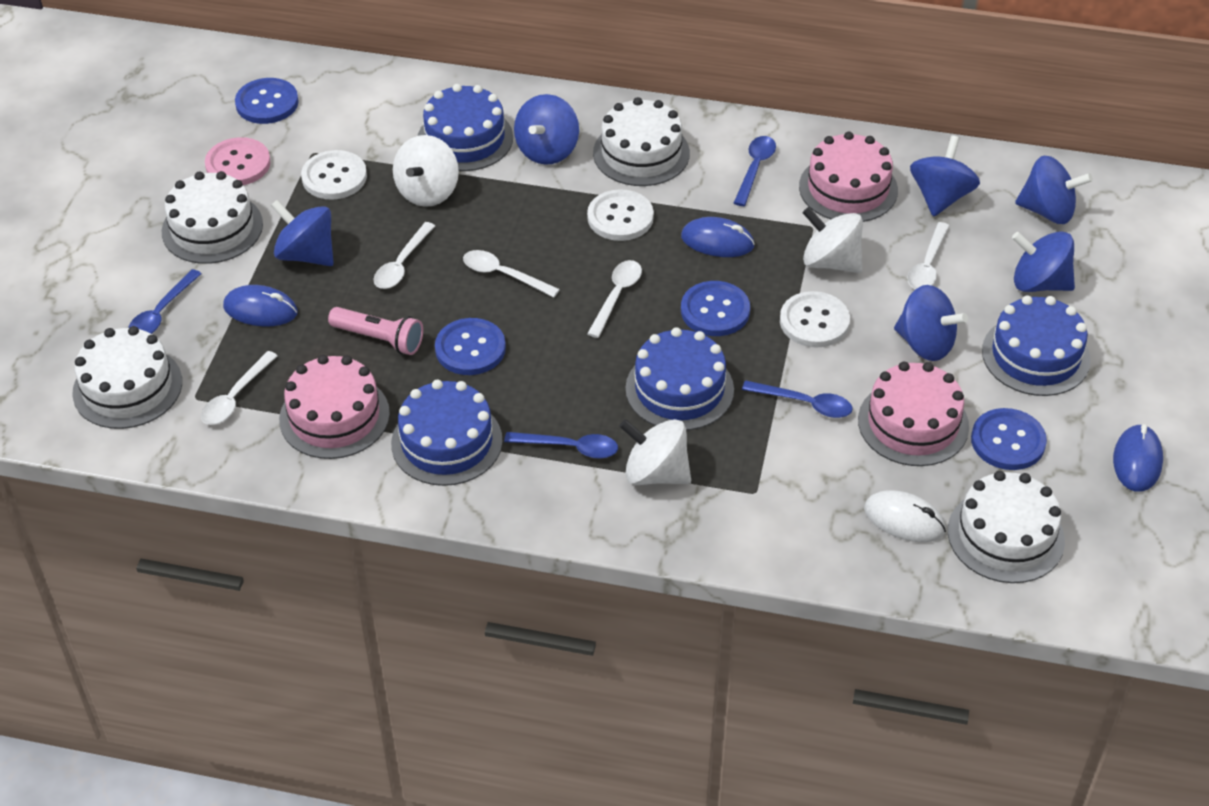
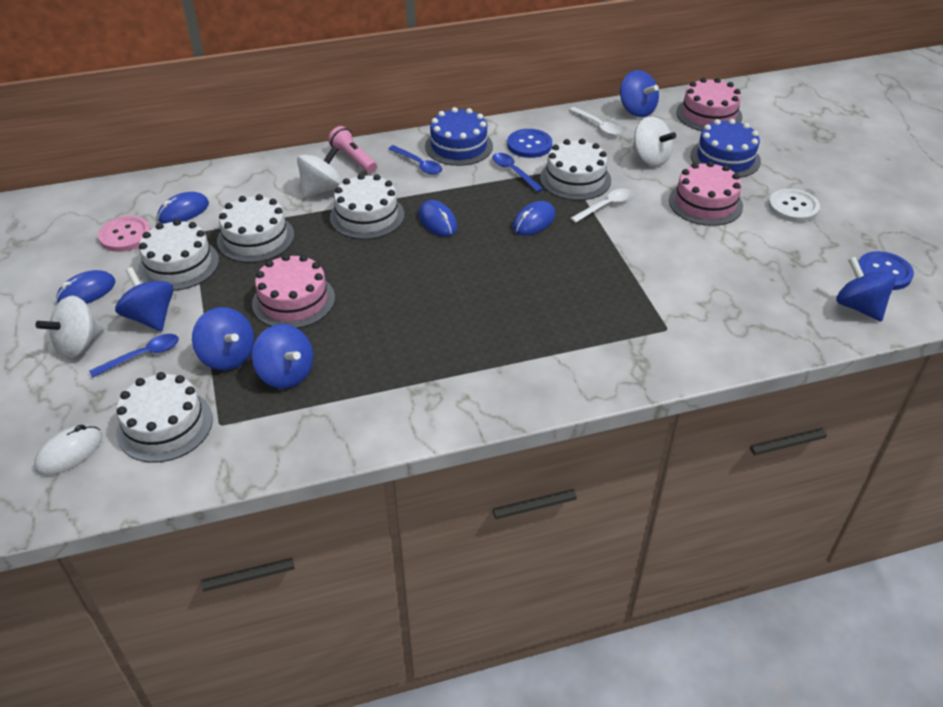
blue button: [235,78,299,124] [435,318,506,375] [681,281,750,336] [971,408,1047,470] = 4 -> [507,129,552,158] [858,251,914,290] = 2
blue cake: [391,380,503,486] [418,84,513,171] [625,327,734,431] [982,296,1091,396] = 4 -> [425,107,493,166] [691,119,761,178] = 2
blue mouse: [223,285,298,326] [681,217,755,257] [1113,424,1163,492] = 3 -> [56,270,116,304] [157,192,209,224] [418,200,457,237] [513,201,555,236] = 4
blue spinning top: [271,200,334,266] [514,94,579,165] [894,285,968,361] [910,135,980,217] [1012,232,1075,292] [1015,155,1093,224] = 6 -> [115,267,174,331] [192,307,254,371] [252,324,313,389] [620,70,659,117] [836,257,896,322] = 5
blue spoon: [128,269,202,334] [504,432,618,459] [734,136,776,206] [742,380,853,418] = 4 -> [89,334,179,378] [388,145,442,175] [492,153,543,192] = 3
white button: [301,150,367,200] [587,189,654,241] [780,291,850,348] = 3 -> [769,189,820,222] = 1
white cake: [73,326,182,429] [162,171,263,264] [593,97,690,186] [948,471,1065,583] = 4 -> [116,372,213,463] [138,219,219,291] [217,194,294,263] [330,174,404,239] [540,139,611,200] = 5
white spoon: [201,351,278,425] [373,222,435,289] [463,250,560,297] [587,260,642,338] [907,222,949,289] = 5 -> [569,107,622,135] [570,188,632,223] = 2

